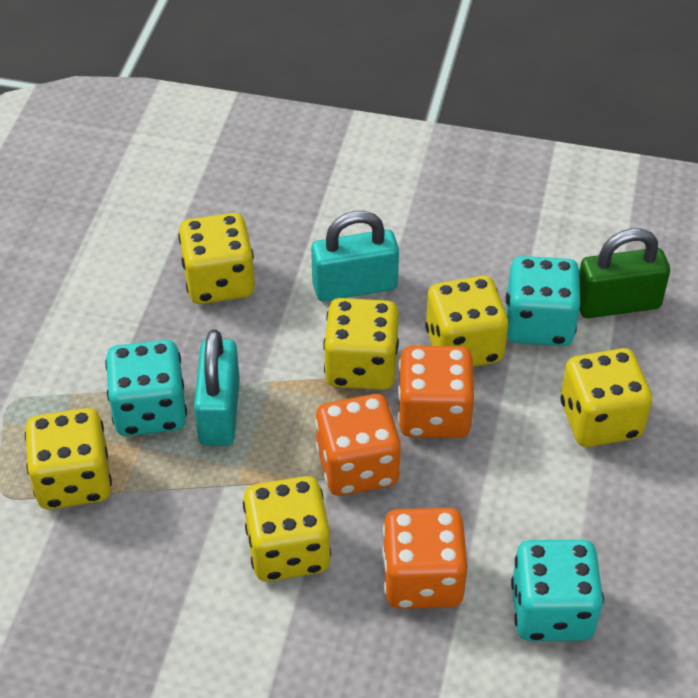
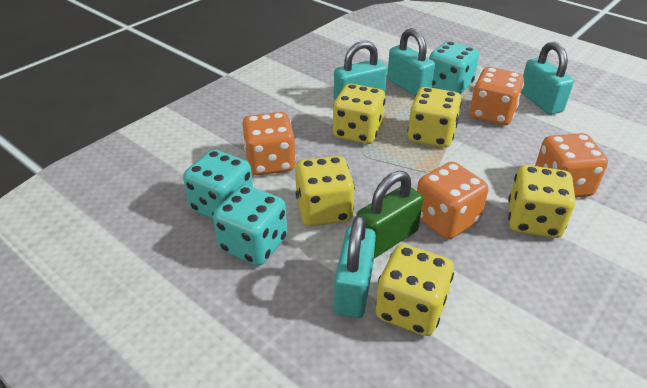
orange dice: [315,394,401,496] [382,508,468,609] [398,346,475,438] = 3 -> [242,112,296,175] [417,162,488,239] [470,67,524,125] [535,133,608,197] = 4
turquoise padlock: [194,329,240,446] [311,211,399,302] = 2 -> [334,41,387,100] [334,215,376,318] [387,28,435,96] [521,42,574,115] = 4
yellow dice: [25,408,112,509] [178,213,255,304] [243,476,331,581] [323,298,399,390] [425,276,509,367] [560,348,652,447] = 6 -> [295,156,355,226] [333,84,386,144] [376,244,454,336] [407,87,462,148] [508,165,575,238] = 5

